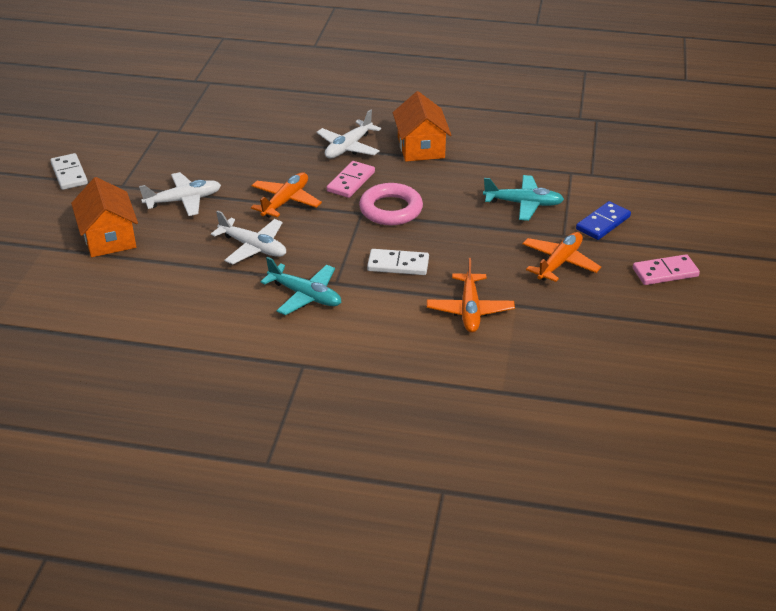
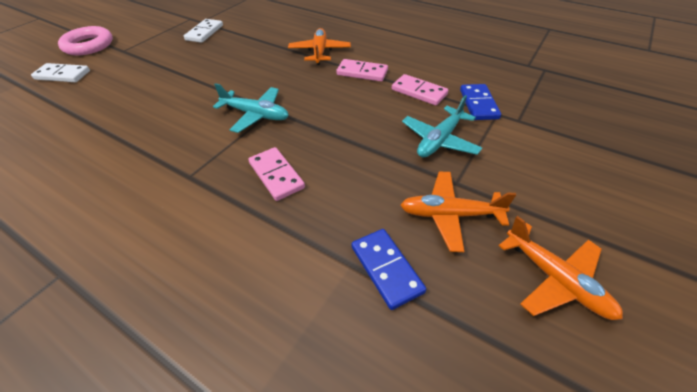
blue domino: [576,201,631,240] = 1 -> [351,229,426,310] [460,84,501,120] = 2
orange house: [71,177,138,257] [393,91,451,162] = 2 -> none = 0
pink domino: [327,161,375,198] [633,254,700,285] = 2 -> [248,147,305,201] [336,59,388,82] [392,74,449,106] = 3
white plane: [139,172,221,216] [211,210,286,264] [317,109,381,158] = 3 -> none = 0

